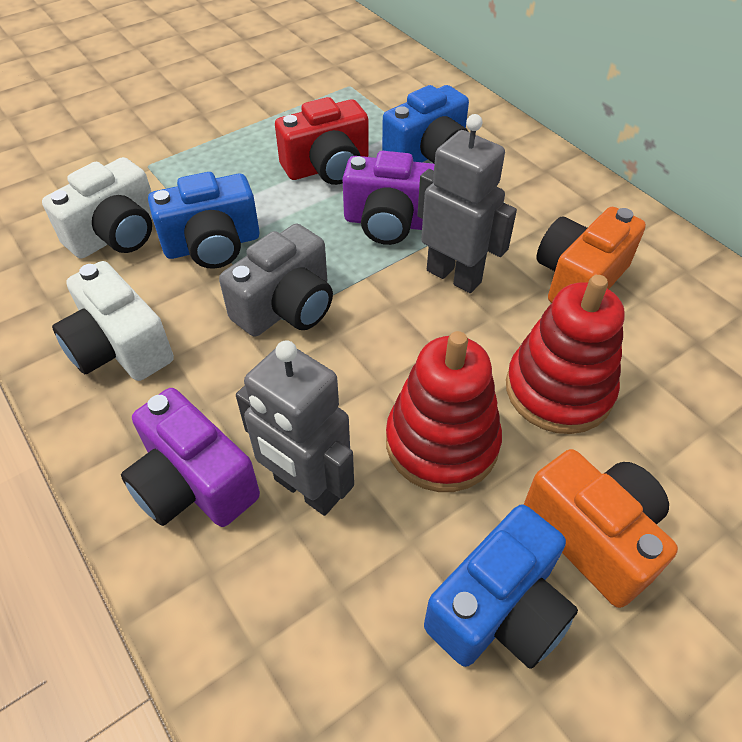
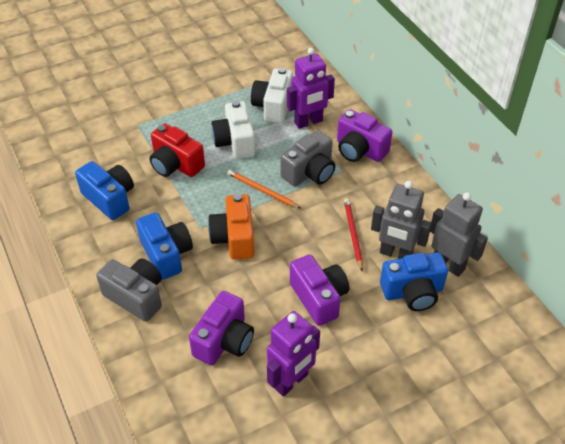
grey camera: [219,224,333,337] = 1 -> [96,259,162,322] [281,130,335,186] = 2
orange camera: [523,449,678,608] [536,207,646,303] = 2 -> [208,194,254,260] = 1
orange pencil: none = 0 -> [227,170,301,208] = 1
purple camera: [121,388,260,527] [342,151,434,245] = 2 -> [189,291,254,365] [290,255,349,326] [337,109,392,162] = 3
purple robot: none = 0 -> [267,311,320,396] [287,48,335,129] = 2
red pencil: none = 0 -> [344,198,363,271] = 1
red stacking toy: [386,331,502,492] [506,275,625,434] = 2 -> none = 0

